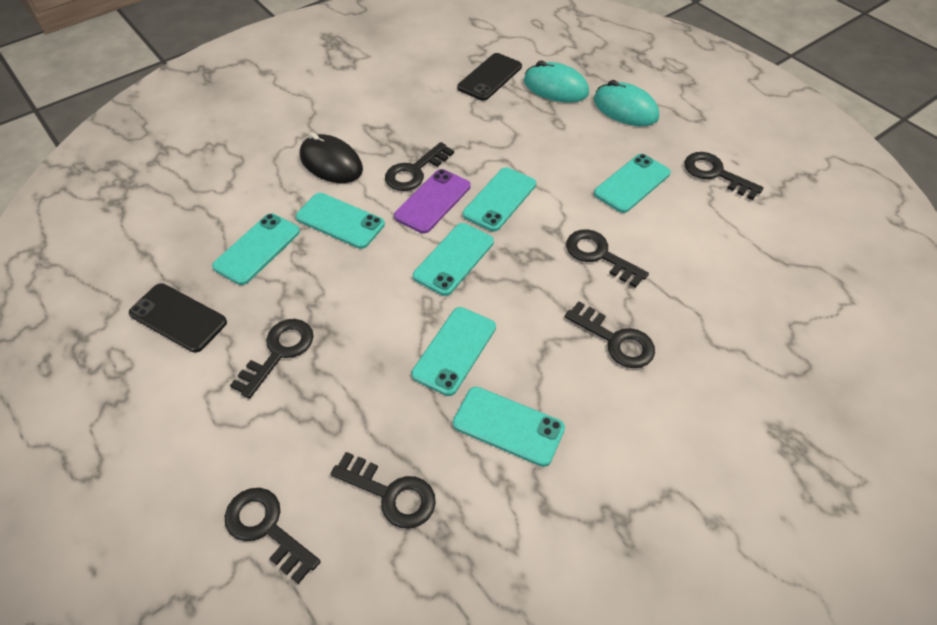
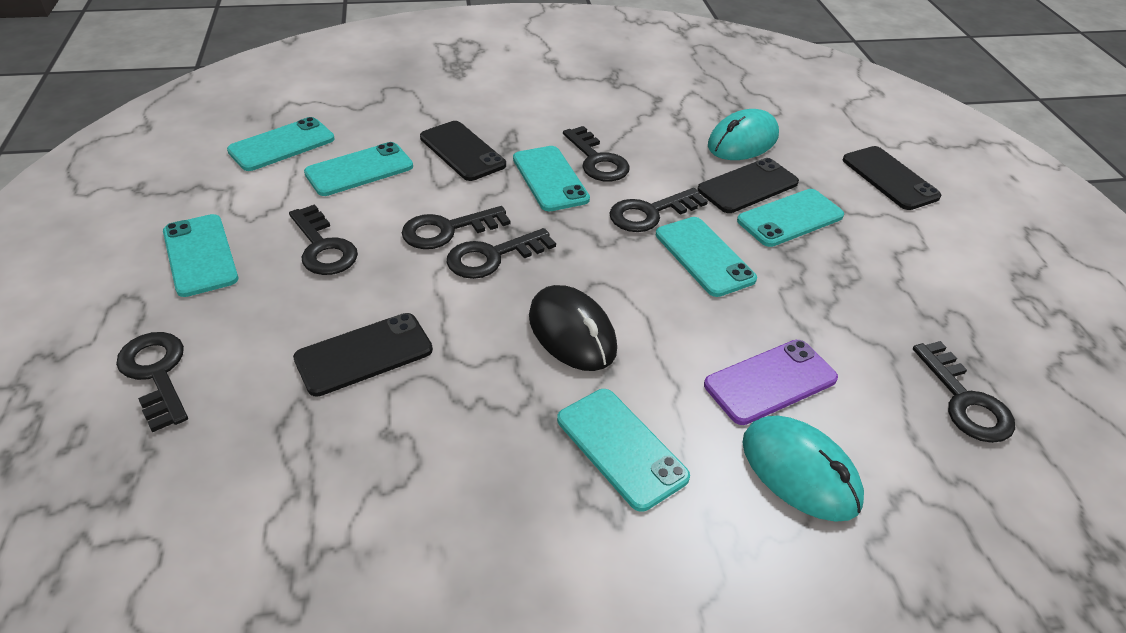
black phone: [129,283,227,353] [457,53,522,101] = 2 -> [293,313,433,397] [420,121,506,181] [697,158,799,213] [843,146,941,210] = 4

